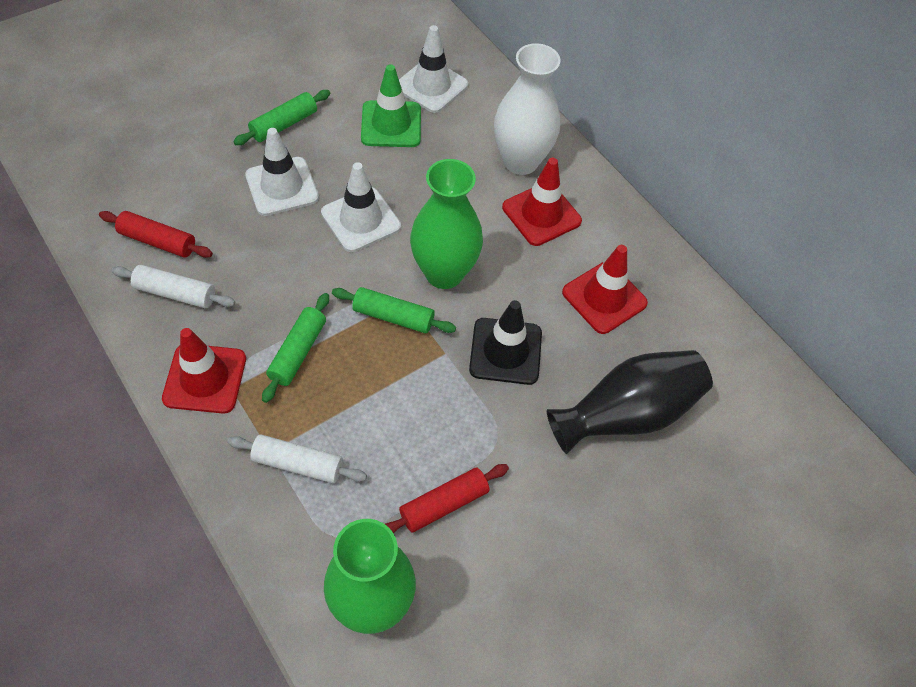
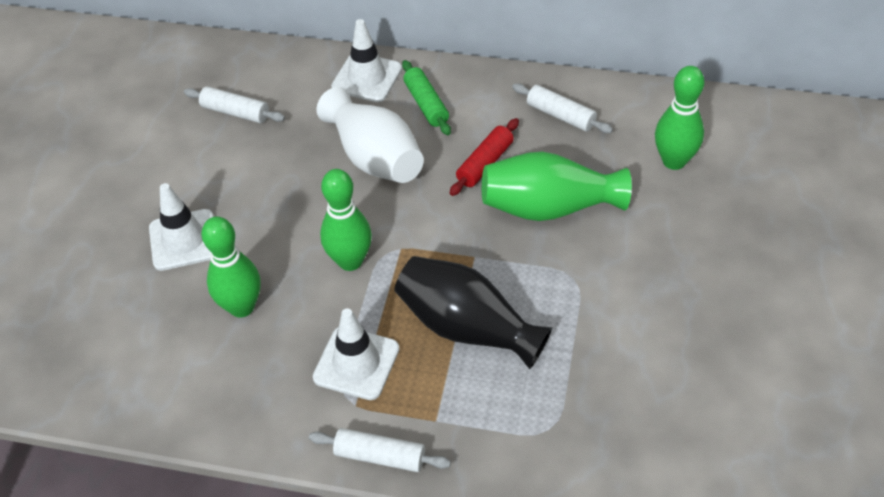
black traffic cone: [469,300,542,385] = 1 -> none = 0
green bowling pin: none = 0 -> [201,216,260,317] [320,169,372,271] [655,66,705,170] = 3
green rolling pin: [233,90,330,145] [262,293,329,403] [332,287,456,333] = 3 -> [402,60,451,135] = 1
green traffic cone: [361,64,421,147] = 1 -> none = 0
green vase: [324,519,416,634] [410,159,483,289] = 2 -> [482,151,632,221] = 1
red rolling pin: [99,211,213,258] [385,464,509,533] = 2 -> [449,118,519,196] = 1
red traffic cone: [162,328,246,414] [502,158,582,246] [562,245,648,334] = 3 -> none = 0
white rolling pin: [112,265,235,308] [227,434,367,483] = 2 -> [184,86,285,123] [309,428,451,472] [512,83,613,133] = 3

